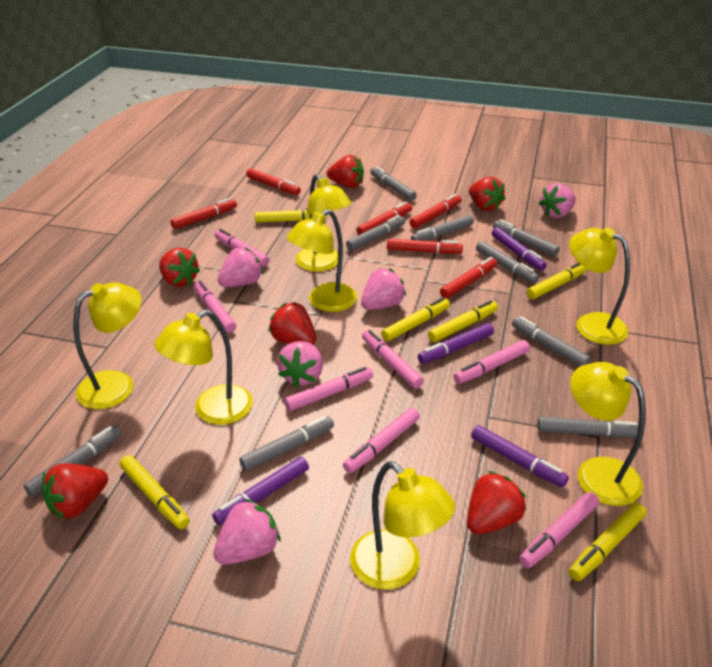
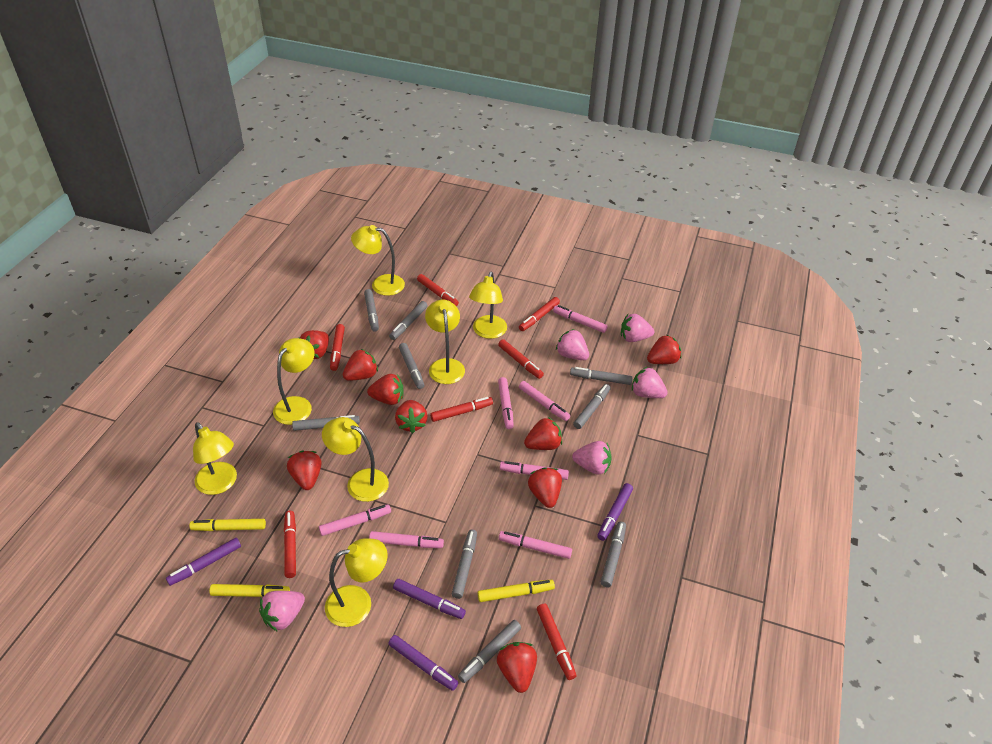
red marker: [171,198,237,229] [246,168,301,195] [356,202,412,235] [387,239,463,254] [410,194,461,228] [440,257,497,298] = 6 -> [284,511,296,578] [330,324,345,371] [417,274,459,306] [430,397,493,422] [498,339,544,379] [519,297,560,331] [537,604,576,680] = 7
red strawberry: [42,463,108,519] [159,248,200,287] [268,302,316,344] [327,155,364,188] [467,471,526,534] [469,177,506,211] = 6 -> [287,451,322,490] [298,330,329,359] [343,349,378,381] [367,374,404,405] [395,400,428,433] [497,642,537,693] [524,417,562,450] [528,467,562,508] [647,335,681,364] = 9
yellow marker: [120,455,190,529] [255,208,326,223] [381,297,450,341] [428,300,498,342] [527,263,588,299] [569,502,647,581] = 6 -> [189,519,266,531] [209,584,290,597] [478,580,555,602] = 3

